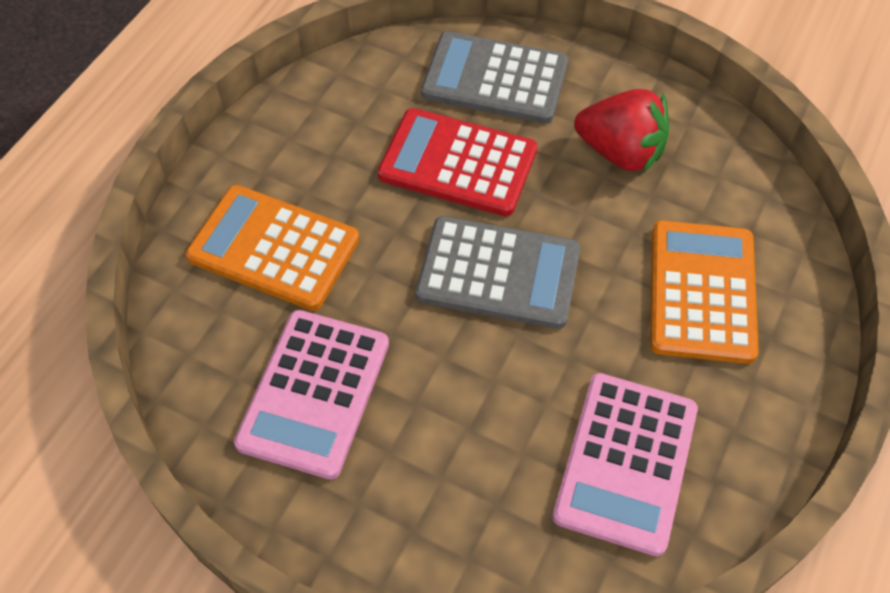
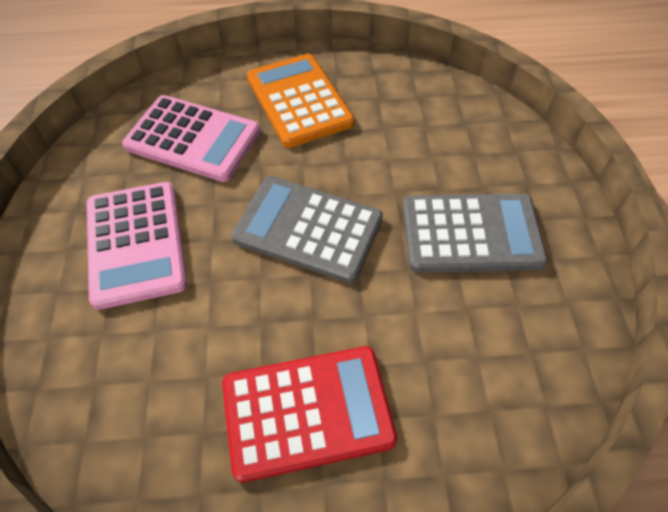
orange calculator: [186,185,359,311] [650,220,759,364] = 2 -> [247,54,354,148] = 1
red strawberry: [574,89,669,173] = 1 -> none = 0

